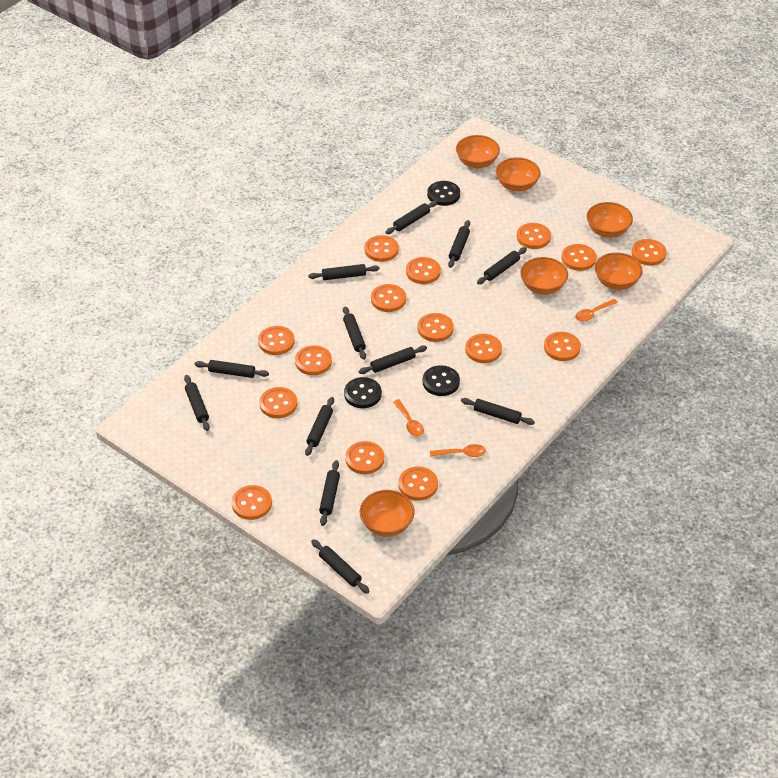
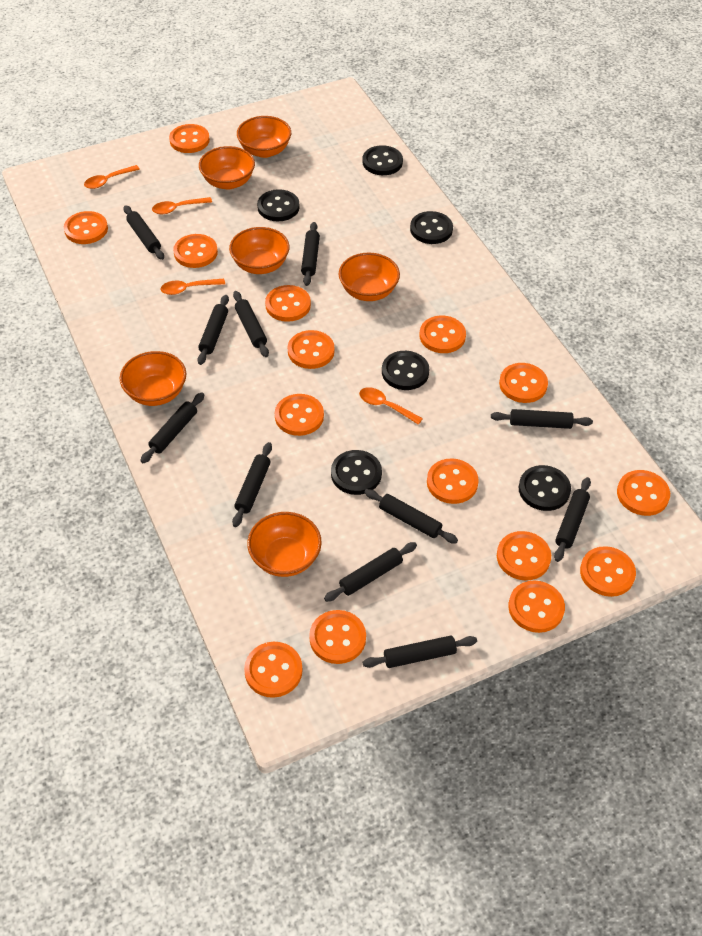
black button: [344,377,382,408] [423,365,460,396] [427,181,460,206] = 3 -> [257,189,299,221] [331,450,382,495] [362,145,403,175] [382,351,429,390] [410,211,453,244] [519,465,571,511] = 6
black rolling pin: [184,375,210,431] [195,360,269,378] [305,397,334,456] [308,264,380,280] [311,539,370,594] [319,460,340,526] [343,306,366,360] [359,345,427,374] [385,201,437,234] [448,220,470,268] [461,398,535,425] [477,247,527,284] = 12 -> [124,205,164,260] [140,392,204,463] [197,295,229,365] [232,442,272,527] [233,291,269,357] [301,222,320,286] [324,542,417,602] [363,636,477,668] [364,489,458,544] [491,409,593,429] [554,477,591,562] = 11
orange spoon: [393,399,424,437] [430,444,486,457] [575,299,618,322] = 3 -> [84,165,140,189] [152,197,212,214] [161,279,225,295] [359,387,423,425] = 4

